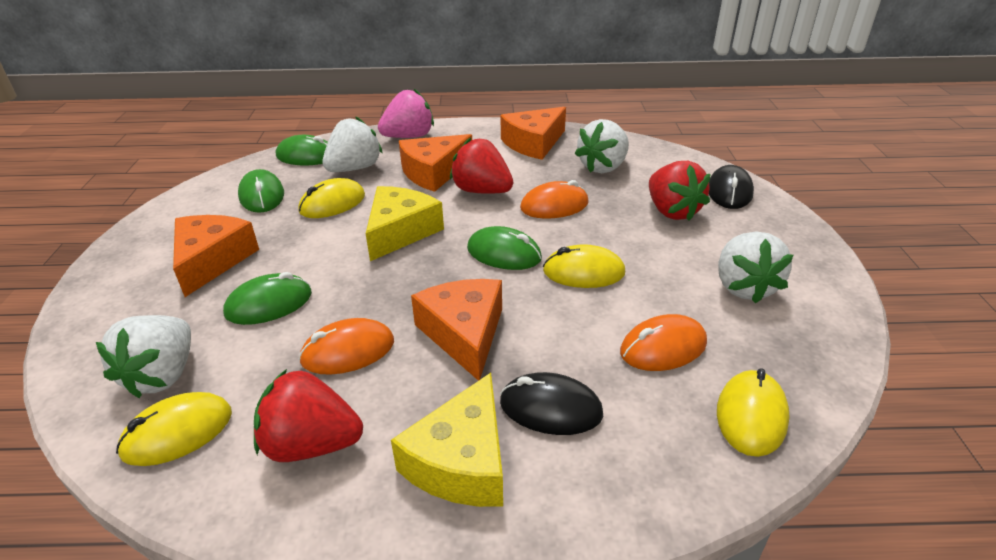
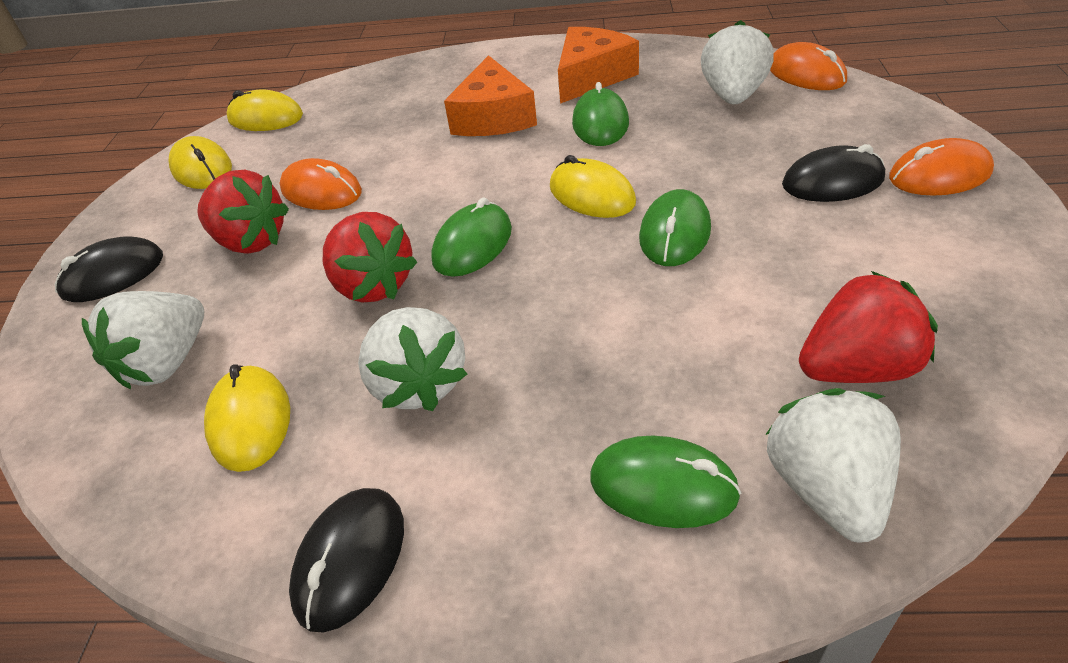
black mouse: [500,372,603,435] [709,165,754,209] = 2 -> [55,236,163,302] [289,488,404,633] [782,144,885,202] = 3
orange cheese: [173,215,259,297] [399,134,472,192] [411,279,502,381] [501,107,566,160] = 4 -> [444,55,537,136] [558,27,639,104] = 2
pink strawberry: [378,89,434,138] = 1 -> none = 0
yellow cheese: [366,186,444,261] [391,373,503,507] = 2 -> none = 0

